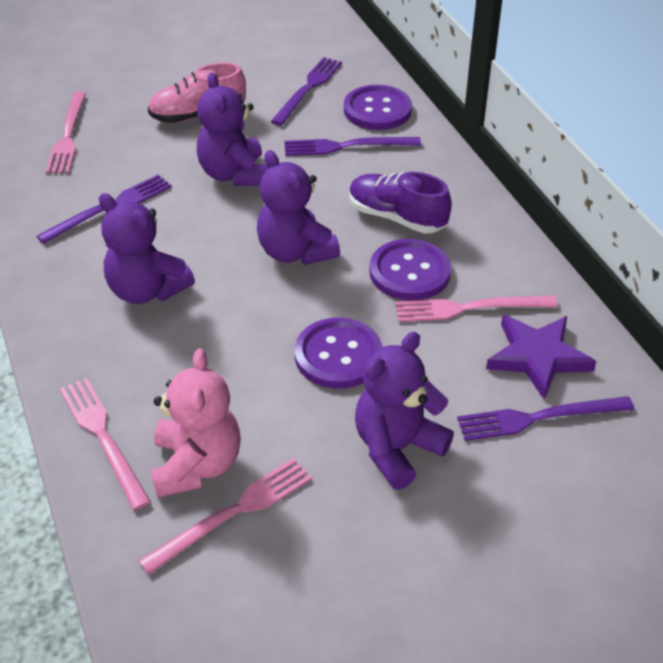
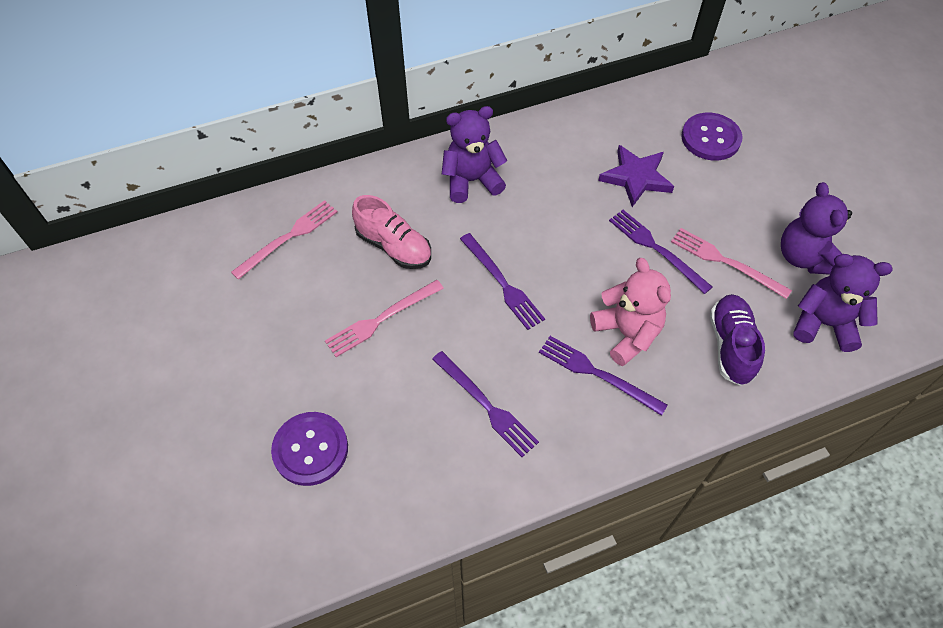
pink fork: [45,91,86,173] [60,378,151,511] [138,458,312,575] [395,296,557,322] = 4 -> [231,200,338,280] [325,280,444,357] [671,228,792,299] = 3
purple button: [295,318,382,389] [344,85,412,130] [369,239,451,301] = 3 -> [271,412,348,486] [681,113,742,161] = 2
purple teddy bear: [99,193,195,304] [197,73,269,186] [257,150,340,265] [355,332,454,490] = 4 -> [442,106,507,203] [781,182,852,275] [793,254,893,352] = 3

